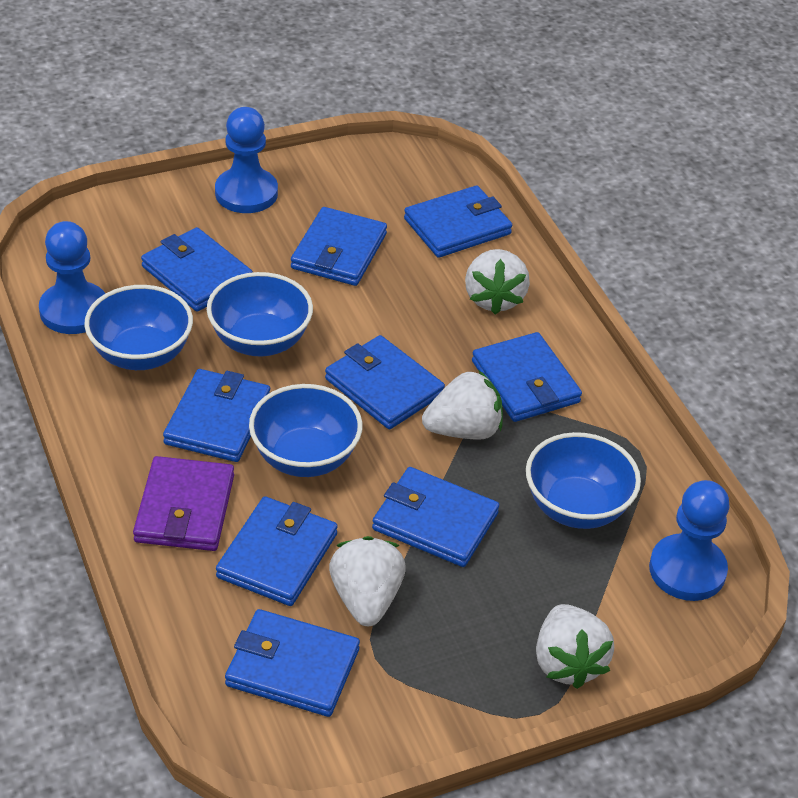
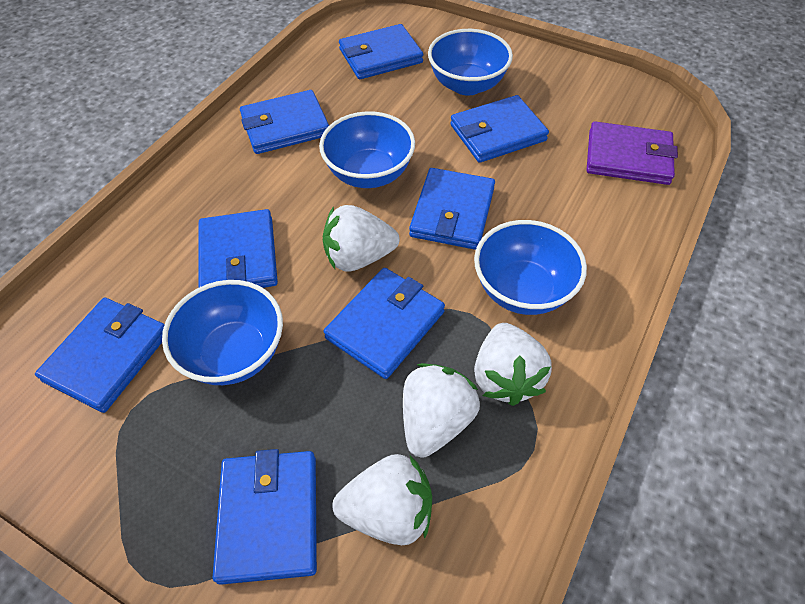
blue pawn: [39,221,105,334] [215,107,278,213] [649,480,730,601] = 3 -> none = 0
blue wallet: [141,227,253,312] [163,369,270,462] [216,497,338,606] [225,609,360,717] [291,207,387,286] [325,335,445,429] [372,467,499,567] [404,185,512,258] [472,332,582,422] = 9 -> [35,298,165,413] [199,209,278,288] [213,449,317,585] [240,90,329,154] [324,268,445,379] [339,24,423,79] [409,168,495,250] [450,95,549,163] = 8

